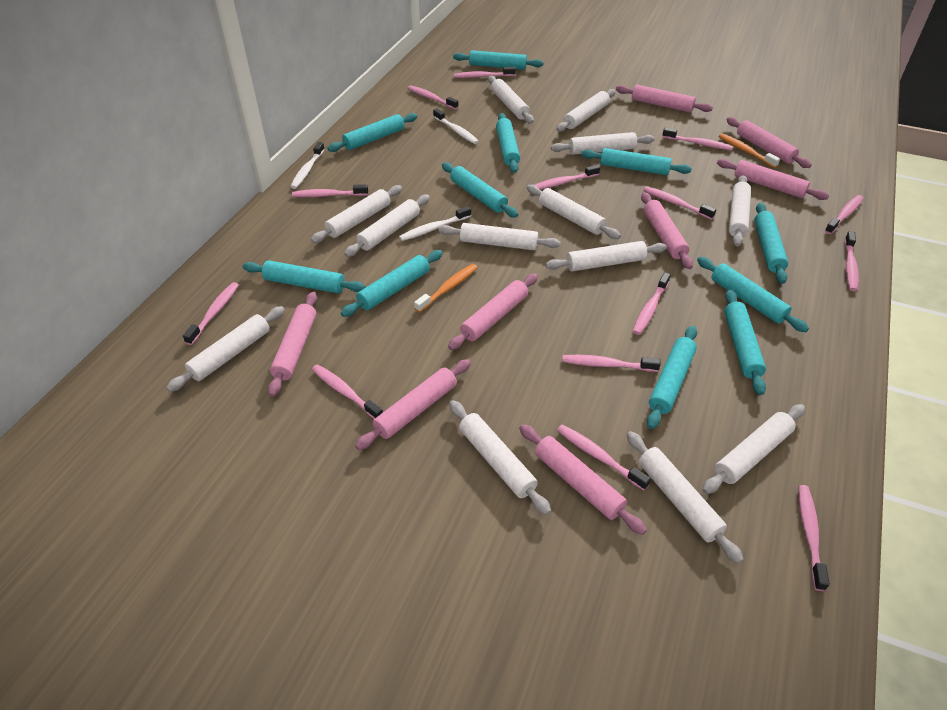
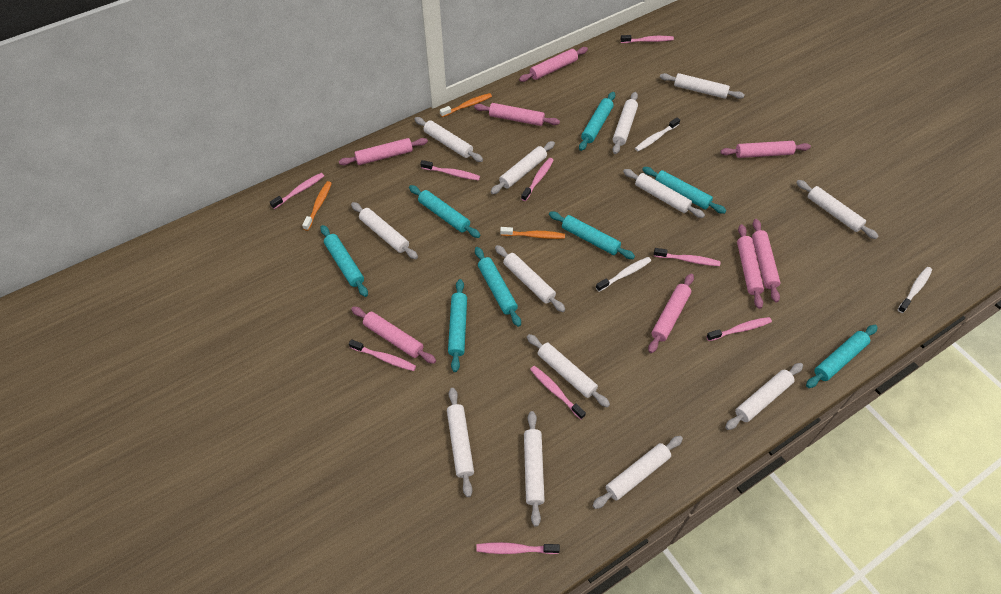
orange toothbrush: [414,264,478,313] [719,133,780,168] = 2 -> [302,181,332,231] [440,93,492,117] [500,227,565,239] = 3
pink toothbrush: [183,282,239,345] [292,184,368,197] [312,364,383,419] [408,85,459,110] [454,67,515,78] [535,165,600,190] [557,425,651,491] [562,355,661,372] [633,272,671,335] [644,186,716,220] [662,128,733,150] [798,485,830,591] [825,195,863,234] [845,231,859,291] = 14 -> [270,173,324,209] [349,339,416,371] [420,160,480,180] [476,542,560,554] [521,158,554,201] [530,366,586,420] [620,35,674,43] [654,248,720,266] [706,317,772,341] = 9
turquoise rolling pin: [243,260,366,293] [328,113,417,152] [341,250,443,317] [442,162,518,218] [453,50,544,70] [496,113,520,173] [581,148,692,175] [647,326,697,429] [697,257,809,332] [724,289,766,395] [754,203,788,284] = 11 -> [320,225,368,297] [409,185,481,238] [448,279,467,372] [475,247,521,327] [549,211,635,259] [579,92,615,151] [642,167,726,214] [806,325,878,388] = 8

